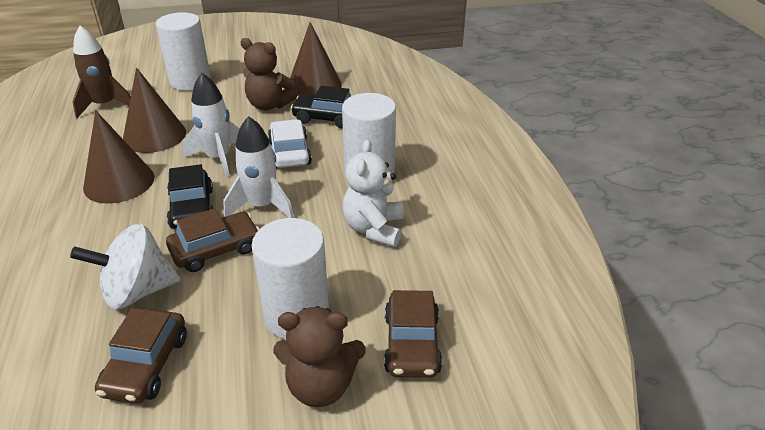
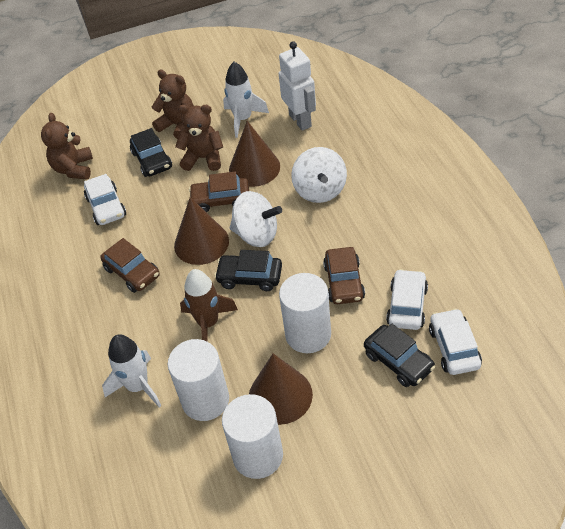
black car: [167,164,213,229] [291,86,351,129] = 2 -> [130,128,172,177] [214,250,282,291] [364,324,435,387] = 3
brown teddy bear: [241,38,298,110] [273,306,366,407] = 2 -> [41,113,93,180] [151,70,194,139] [175,105,223,171] = 3
white car: [268,119,312,168] = 1 -> [84,174,126,225] [386,269,428,330] [429,308,482,375] = 3
white robot: none = 0 -> [279,41,316,131] = 1
white spinning top: [70,224,181,310] = 1 -> [230,191,282,247] [291,147,347,203] = 2
white teddy bear: [343,140,404,247] = 1 -> none = 0

